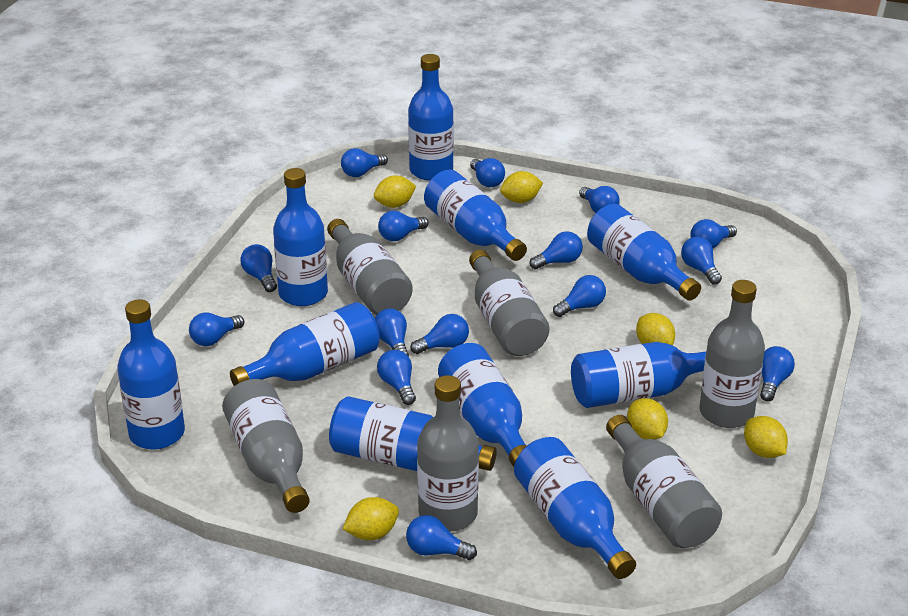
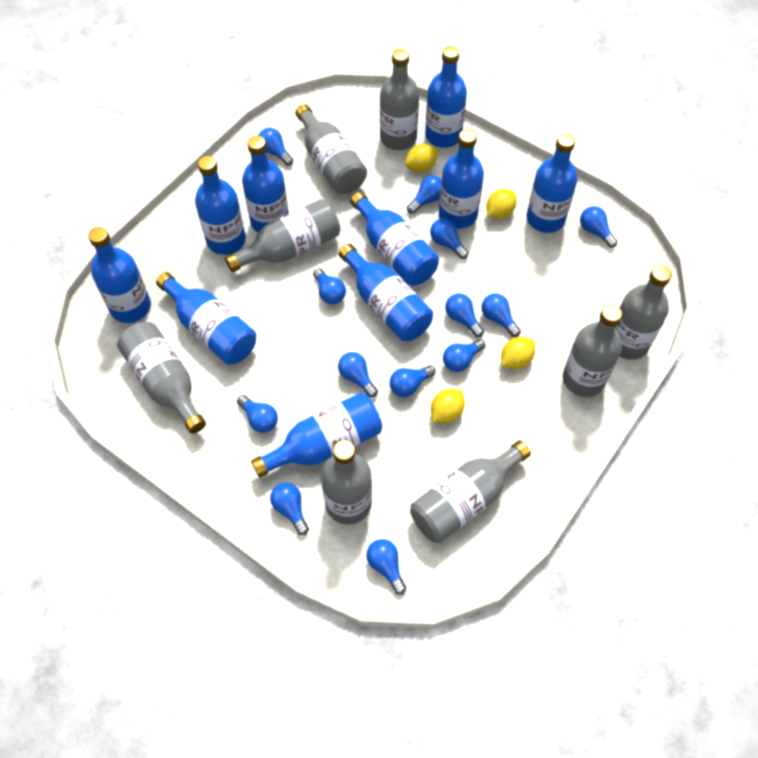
blue light bulb: [189,312,244,346] [240,244,277,292] [341,148,388,177] [375,308,409,357] [377,350,416,405] [378,211,429,241] [406,515,477,560] [410,314,469,354] [470,158,505,187] [529,231,583,269] [553,275,606,317] [579,186,620,213] [681,237,722,285] [690,219,737,248] [760,346,795,401] = 15 -> [237,395,278,433] [258,128,293,166] [270,482,309,535] [313,268,346,304] [338,352,378,398] [366,539,407,595] [390,365,435,397] [407,176,442,214] [430,219,469,259] [443,339,486,372] [445,293,484,337] [482,293,521,337] [580,206,617,248] = 13
grey bottle: [222,379,310,513] [327,219,413,315] [417,375,479,532] [469,250,550,356] [606,415,722,548] [700,280,765,428] = 6 -> [117,322,206,434] [225,199,340,272] [296,104,367,194] [321,440,372,525] [380,49,419,150] [410,440,531,543] [563,304,622,397] [615,265,672,360] = 8
yellow lemon: [343,497,399,540] [374,175,416,208] [500,171,543,203] [627,398,668,439] [636,313,675,346] [744,416,788,458] = 6 -> [405,144,439,172] [431,389,465,423] [487,189,516,219] [501,337,535,369] = 4

